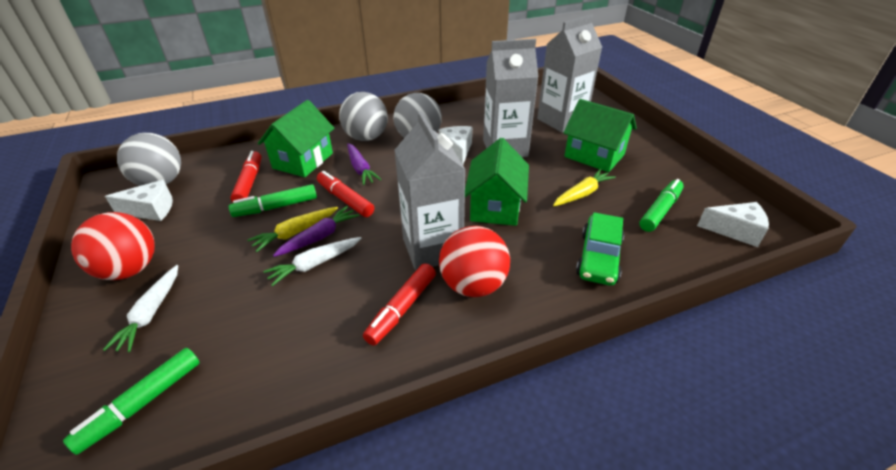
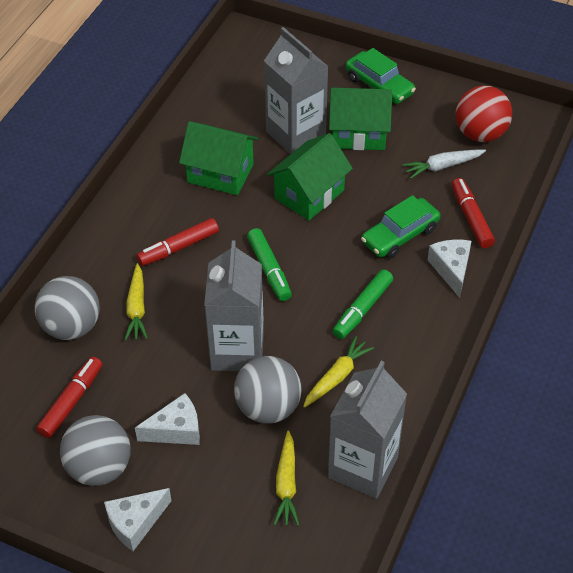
green car: [576,212,624,286] = 1 -> [346,48,416,104] [361,195,441,259] = 2
green marker: [63,348,200,455] [229,184,317,217] [639,179,684,232] = 3 -> [247,228,292,301] [333,269,393,339] = 2
purple carrot: [273,206,359,257] [347,143,382,185] = 2 -> none = 0
red ball: [71,212,155,280] [439,226,510,297] = 2 -> [456,85,512,142] = 1
white carrot: [103,265,178,352] [263,237,362,286] = 2 -> [402,149,486,179] = 1
yellow carrot: [247,207,338,252] [553,169,616,206] = 2 -> [125,263,148,340] [274,430,299,526] [303,336,374,408] = 3

